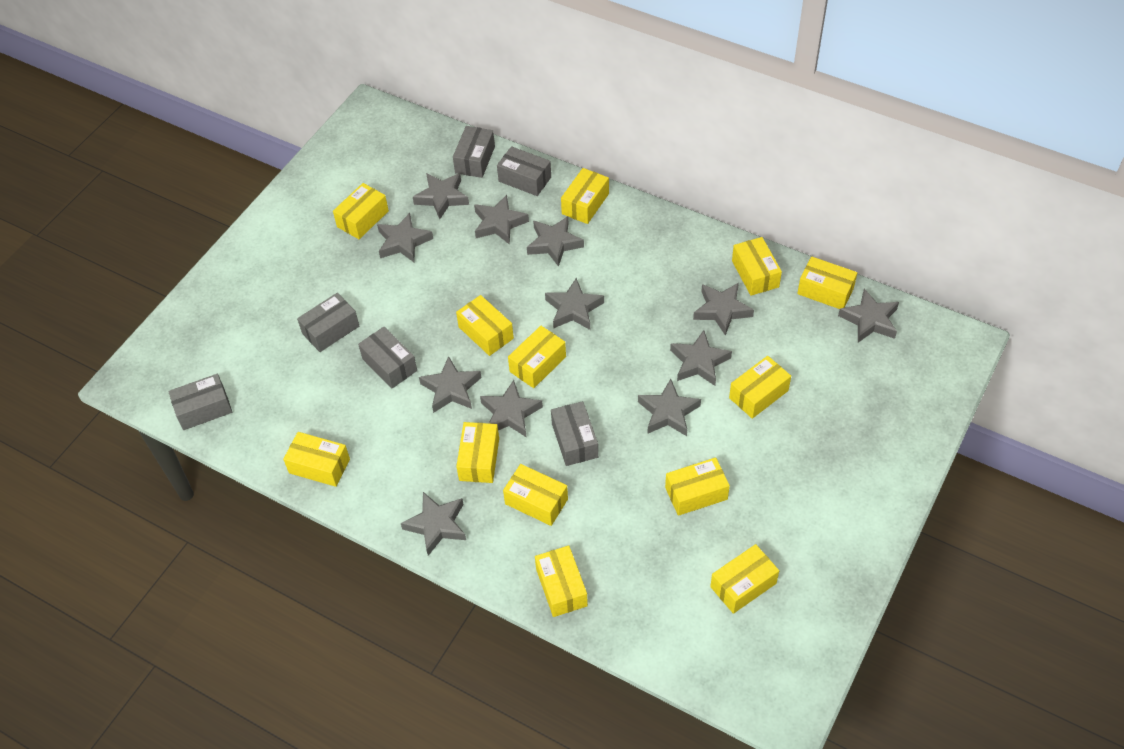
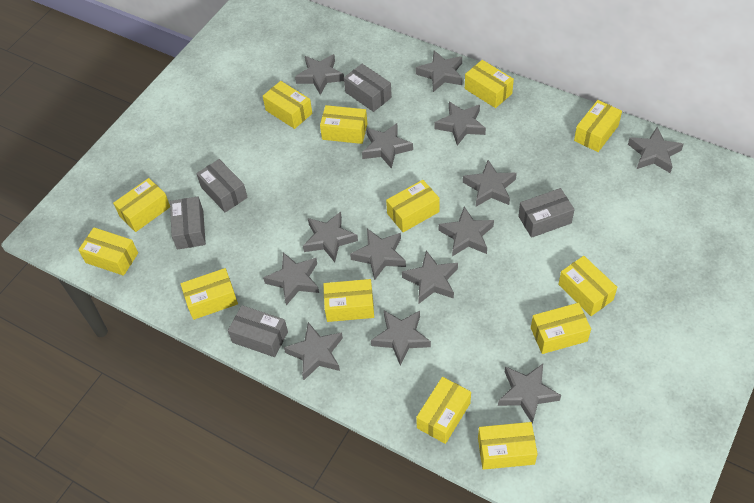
grey box: [168,374,232,430] [297,293,359,352] [358,327,417,388] [453,126,495,178] [497,146,551,196] [551,401,598,466] = 6 -> [170,197,206,250] [196,159,248,212] [228,305,288,357] [344,64,392,112] [518,188,575,238] = 5
grey star: [377,213,433,262] [401,492,466,556] [413,173,469,219] [419,356,481,413] [474,195,529,244] [480,380,543,438] [527,216,584,267] [545,278,604,330] [638,379,701,436] [670,330,732,386] [693,283,754,336] [838,289,899,343] = 12 -> [263,252,319,305] [284,322,343,380] [295,54,344,95] [303,211,358,262] [350,229,406,280] [362,123,413,169] [371,311,431,366] [402,251,458,303] [416,50,462,92] [435,102,486,146] [439,206,494,256] [463,160,517,207] [498,364,561,424] [628,127,684,173] = 14

